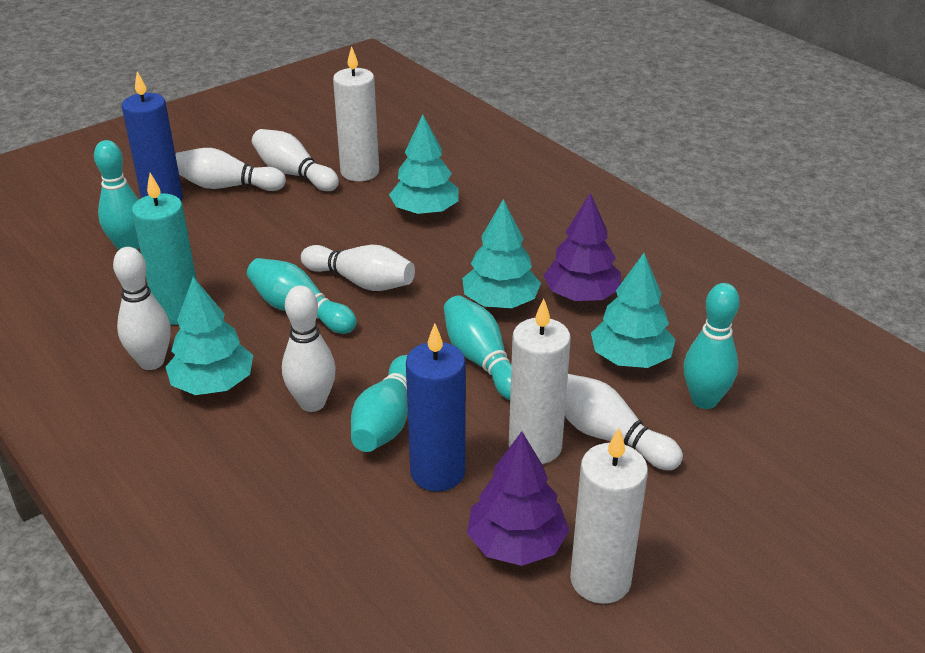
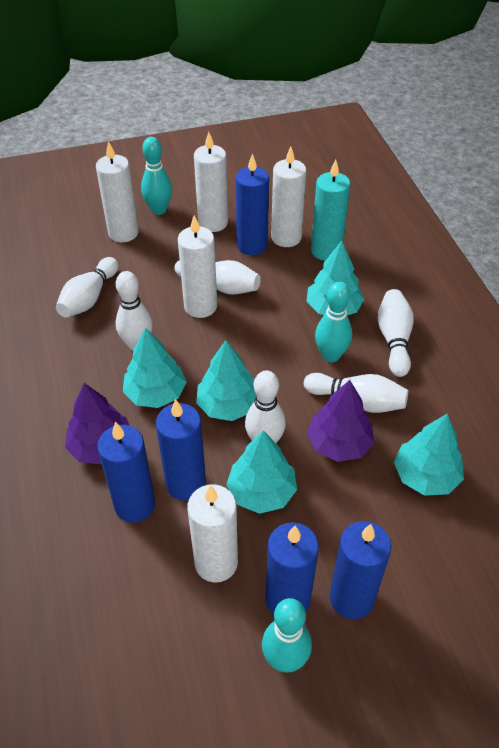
blue candle: [122,71,183,201] [406,324,466,492] = 2 -> [97,422,155,522] [156,399,206,501] [236,154,269,255] [266,522,319,615] [329,521,391,619] = 5
turquoise bowling pin: [94,140,140,251] [247,258,357,334] [351,355,408,452] [444,295,512,400] [684,283,740,409] = 5 -> [141,137,172,215] [262,598,312,672] [315,282,352,362] = 3
turquoise tree: [166,277,253,395] [389,115,459,216] [462,199,541,308] [591,253,676,368] = 4 -> [123,327,186,408] [196,340,256,421] [226,430,297,514] [306,241,364,315] [394,414,464,496] = 5
white candle: [333,46,379,182] [509,299,571,464] [570,428,648,604] = 3 -> [96,141,139,242] [178,215,217,318] [187,484,238,583] [194,132,228,232] [271,147,306,247] = 5

